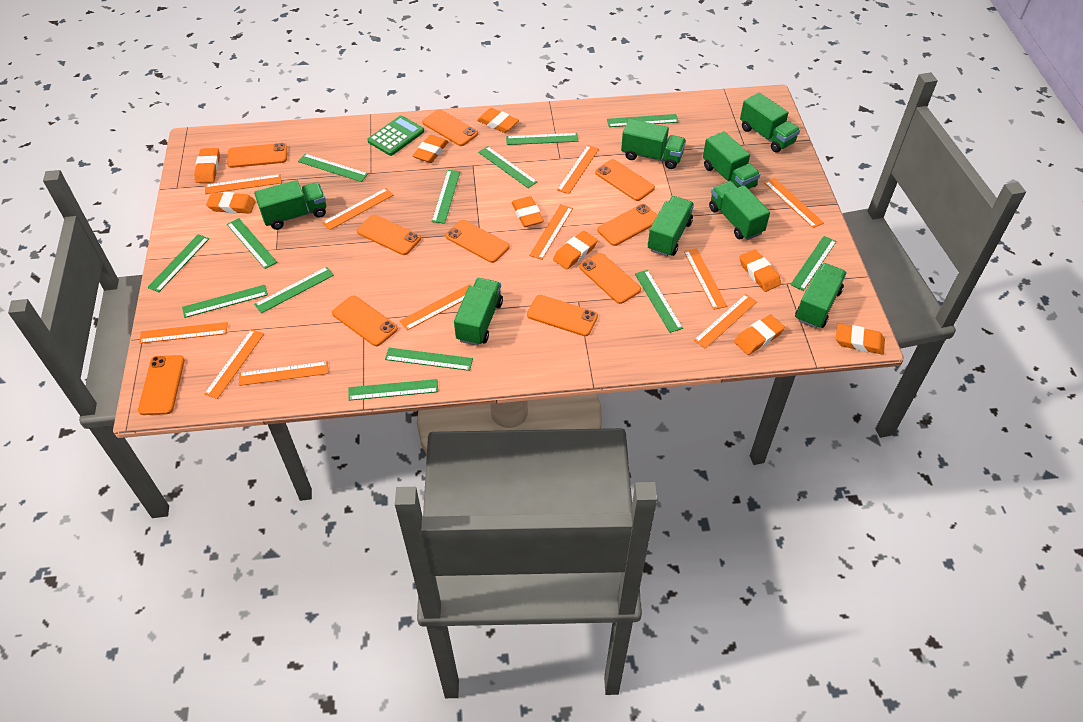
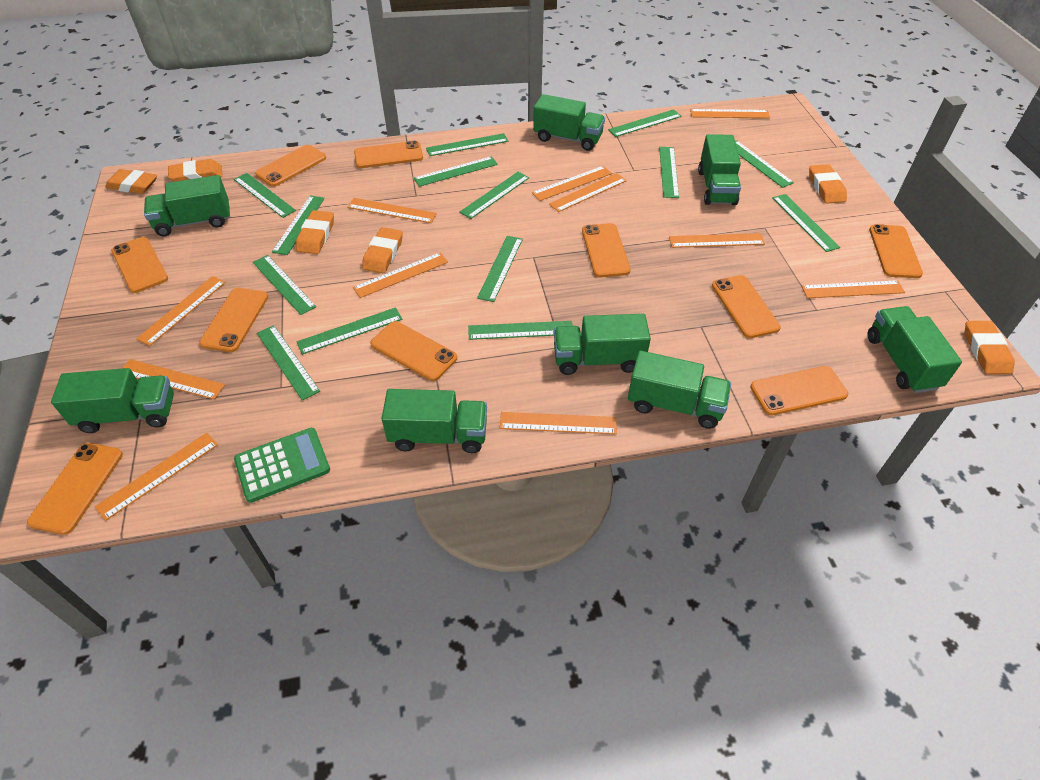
green ruler: [147,234,209,292] [182,285,268,318] [227,218,277,269] [254,267,334,313] [298,154,368,182] [348,379,438,401] [385,348,473,371] [432,170,460,224] [478,146,537,188] [506,133,578,145] [607,114,678,127] [635,270,683,333] [790,236,837,291] = 13 -> [234,173,296,218] [253,255,316,315] [257,325,320,401] [272,196,325,255] [297,307,402,355] [414,156,498,187] [426,133,508,156] [459,172,529,219] [468,321,573,340] [477,236,523,302] [608,109,682,137] [659,147,679,198] [735,141,794,188] [773,194,840,252] = 14
orange eraser: [194,148,220,183] [206,192,256,214] [413,135,448,163] [477,108,519,133] [512,196,544,227] [553,231,598,269] [734,315,785,355] [739,249,781,292] [836,324,885,354] = 9 -> [105,169,157,194] [168,159,223,182] [296,210,334,254] [362,227,403,273] [809,164,847,204] [965,321,1015,374] = 6

